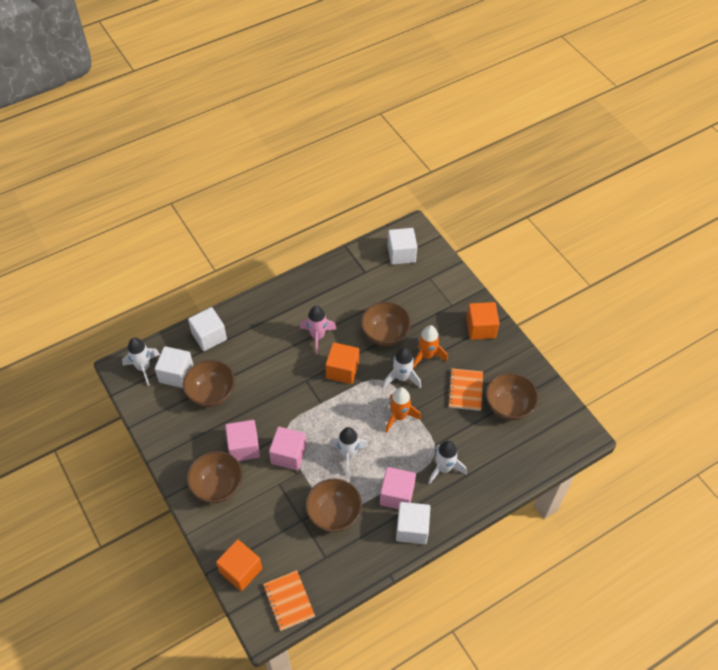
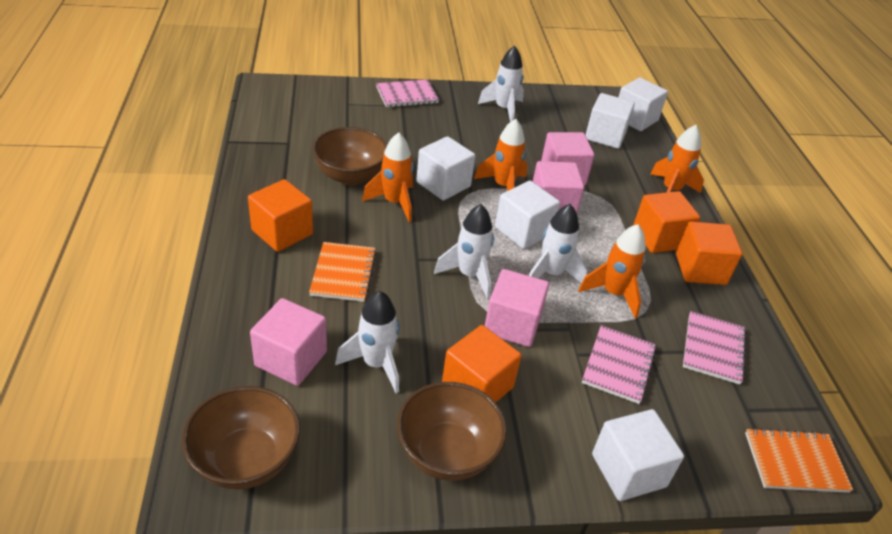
brown bowl: [183,360,235,407] [187,451,243,503] [305,478,362,532] [361,302,411,346] [486,373,539,420] = 5 -> [182,386,300,490] [312,127,387,185] [397,382,507,481] = 3
orange cube: [216,539,262,591] [326,342,359,384] [466,302,499,340] = 3 -> [248,179,313,252] [442,325,522,403] [633,191,700,253] [676,222,742,285] = 4
orange rocket: [385,387,421,433] [413,325,448,369] = 2 -> [362,133,414,222] [474,119,527,191] [578,224,646,318] [650,125,704,193] = 4
pink cube: [225,420,260,461] [269,427,307,471] [380,467,416,509] = 3 -> [250,298,327,386] [485,269,549,347] [533,161,584,213] [541,132,594,186] = 4
pink notebook: none = 0 -> [376,79,439,107] [582,325,657,404] [683,311,746,385] = 3
pink rocket: [300,306,337,355] = 1 -> none = 0
white cube: [155,346,193,388] [188,307,227,351] [387,228,417,265] [396,502,430,544] = 4 -> [416,136,475,201] [495,181,560,249] [586,93,635,149] [592,409,684,501] [619,78,668,131] = 5

